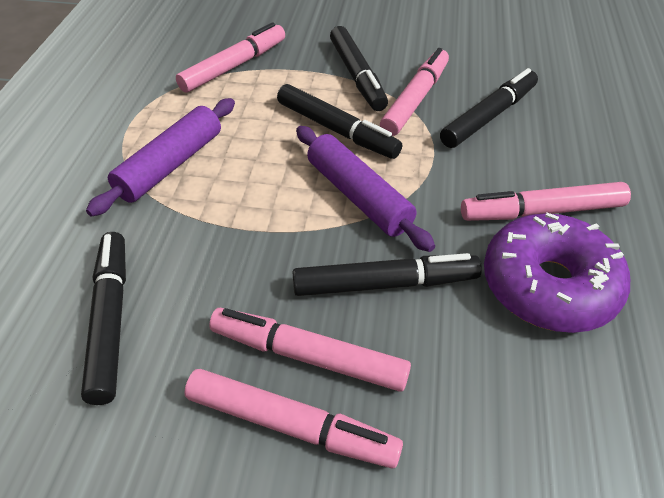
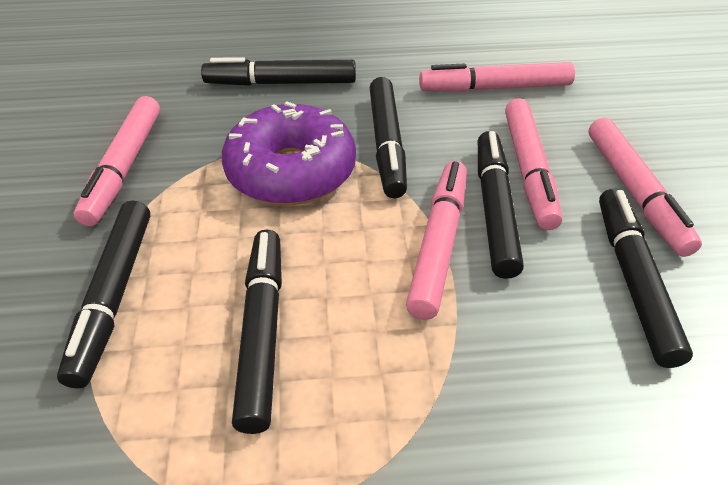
black marker: [81,232,126,405] [277,84,402,159] [292,253,482,296] [330,26,388,111] [440,68,538,148] = 5 -> [57,201,150,389] [201,57,356,86] [232,230,282,434] [370,77,407,198] [478,131,524,279] [599,189,693,368] = 6
purple rolling pin: [86,98,235,217] [296,126,435,252] = 2 -> none = 0

